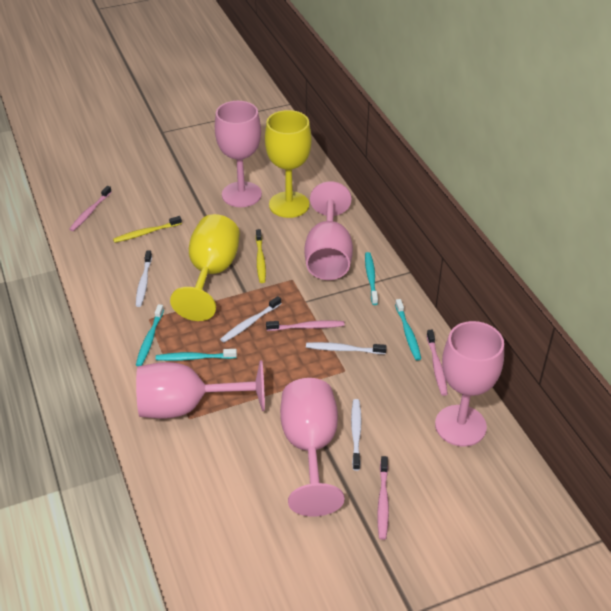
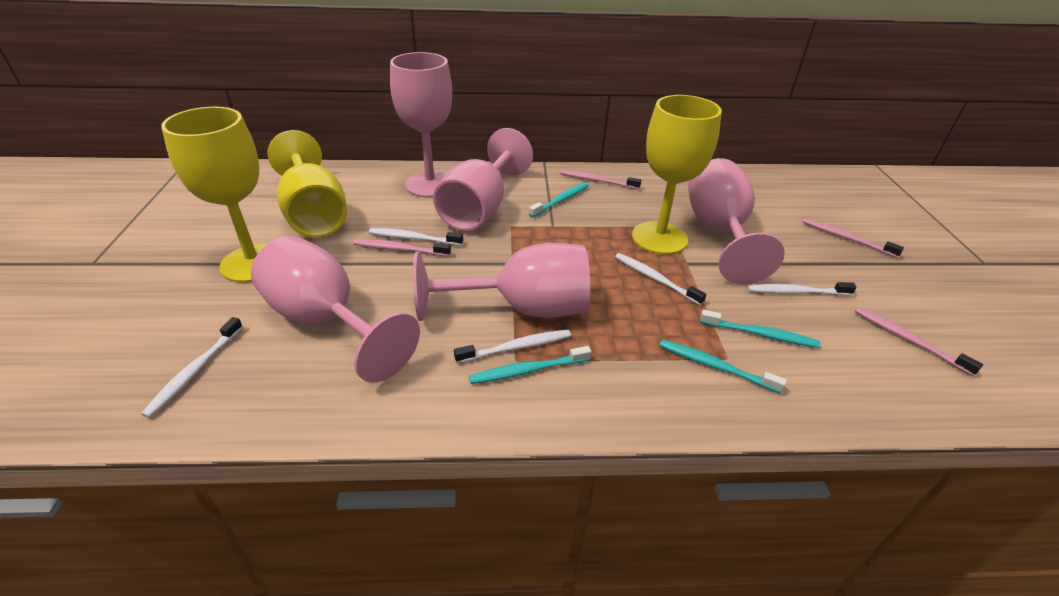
white toothbrush: [136,251,152,307] [220,296,282,343] [306,342,387,354] [351,399,362,471] = 4 -> [141,317,243,418] [369,228,463,246] [454,329,571,363] [615,253,706,305] [747,282,857,296] = 5
yellow goblet: [170,214,240,321] [265,110,312,218] = 2 -> [161,107,267,283] [268,130,347,237] [632,95,722,255] = 3
yellow toothbrush: [113,216,182,243] [256,229,266,283] = 2 -> none = 0

